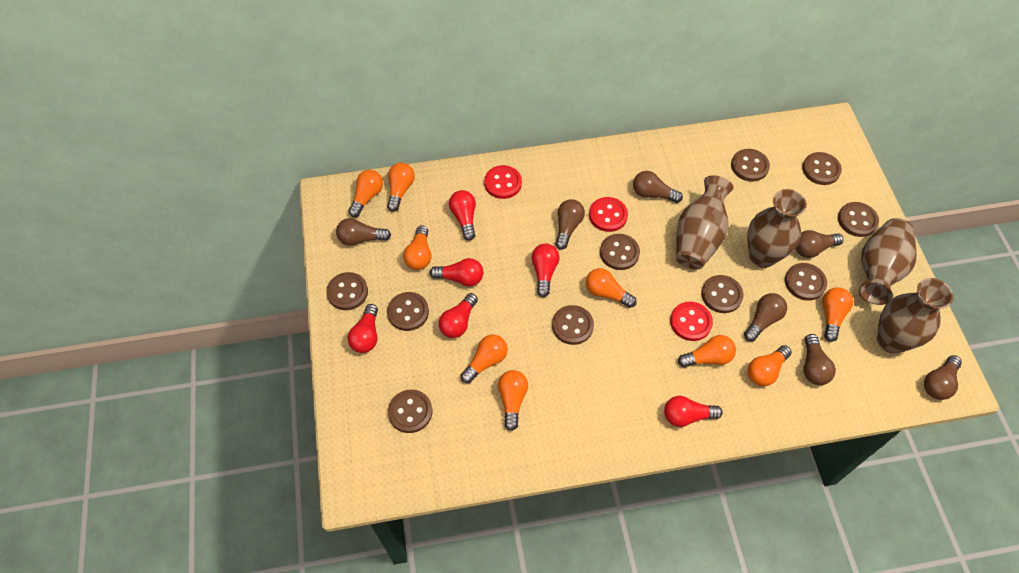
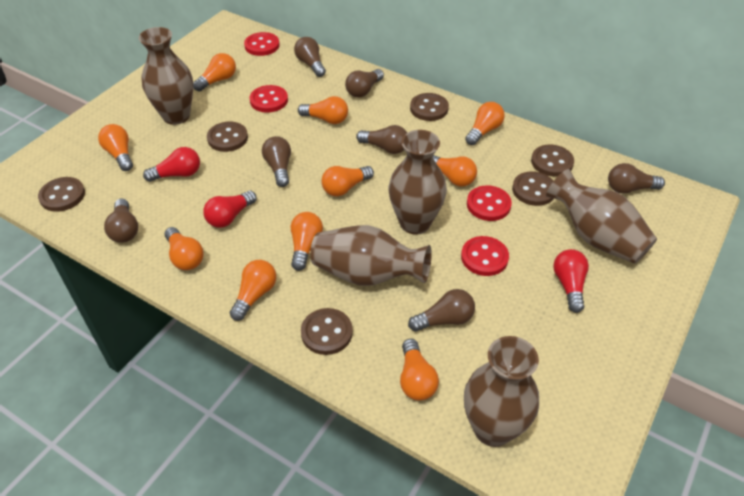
brown button: [326,272,368,310] [387,292,429,331] [388,389,432,433] [552,305,594,345] [600,234,640,270] [701,275,744,313] [731,149,770,182] [785,263,827,301] [802,152,842,185] [838,202,879,237] = 10 -> [38,177,85,212] [207,122,248,152] [301,308,353,355] [410,93,449,121] [512,171,554,206] [531,145,574,177] = 6
brown vase: [676,175,733,269] [747,189,807,268] [858,218,917,305] [877,278,953,354] = 4 -> [139,27,193,125] [310,225,432,286] [388,130,447,234] [464,336,539,447] [546,169,657,264] = 5
orange light bulb: [348,170,383,217] [387,163,415,212] [403,225,431,270] [461,335,508,383] [498,370,528,431] [586,268,637,308] [678,335,736,368] [748,345,792,386] [822,287,853,342] = 9 -> [98,124,133,171] [165,227,204,270] [193,53,236,92] [230,260,276,321] [291,212,323,271] [298,96,348,124] [321,166,374,196] [400,339,439,401] [433,155,477,186] [465,102,505,145] = 10
red button: [484,165,522,199] [589,197,628,232] [670,302,713,341] = 3 -> [244,32,280,56] [250,85,288,113] [461,236,509,276] [467,186,512,221] = 4
red light bulb: [348,304,378,353] [430,258,484,286] [439,293,478,338] [449,190,476,241] [532,244,560,297] [664,396,723,427] = 6 -> [143,147,200,182] [203,191,257,228] [553,249,589,313] = 3

